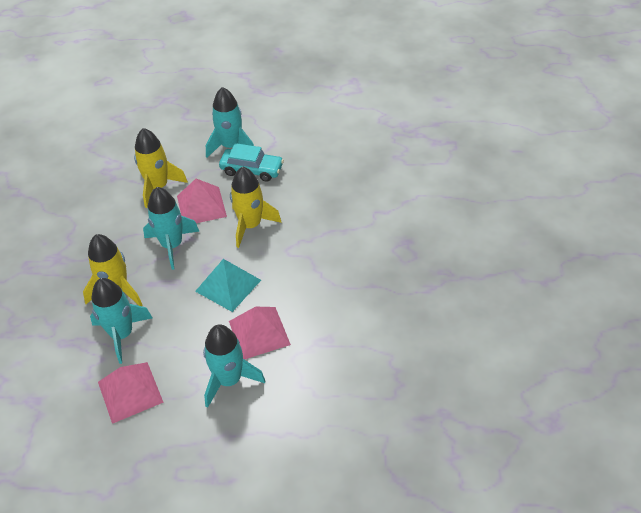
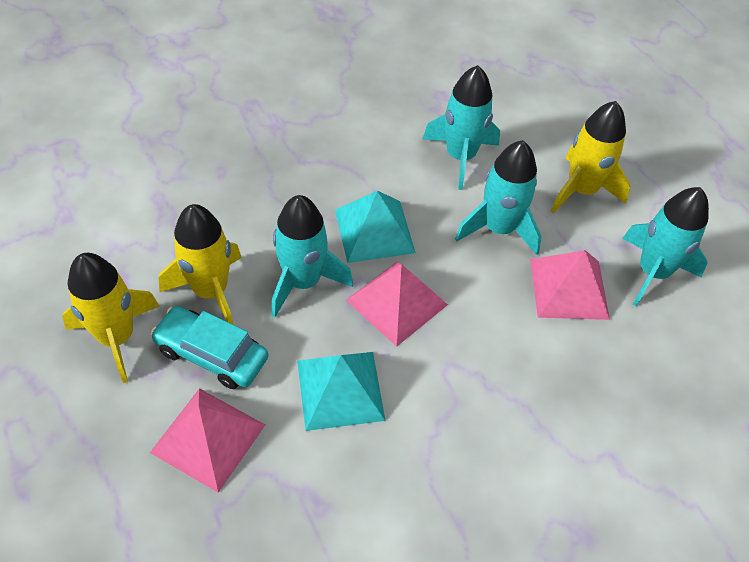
turquoise pyramid: [195,259,261,312] = 1 -> [297,352,385,431] [335,191,416,263] = 2

